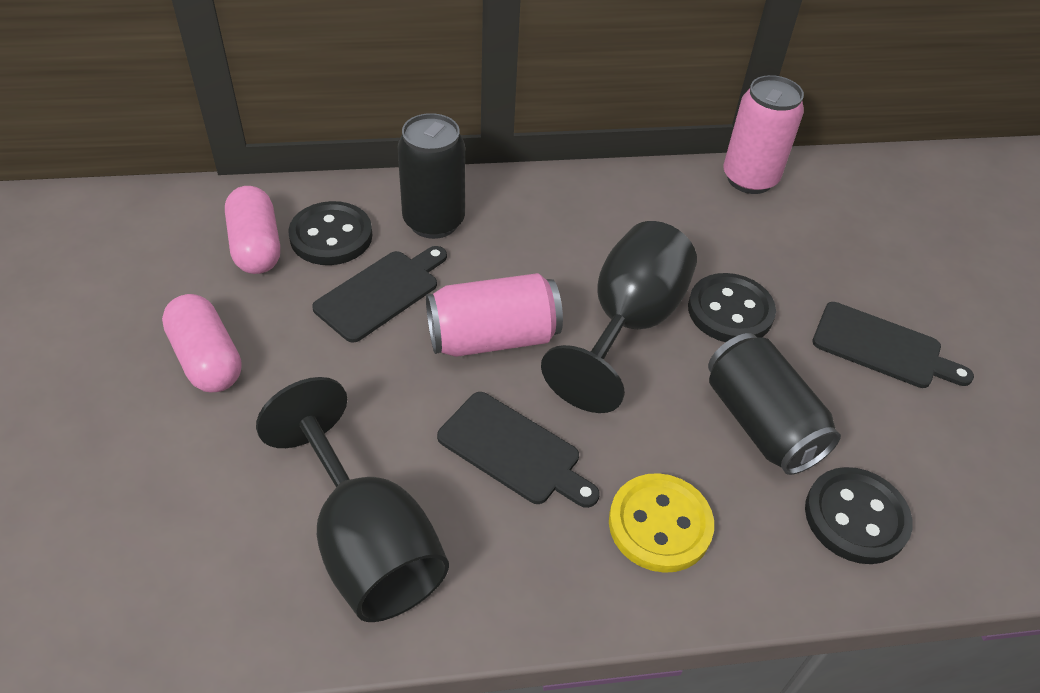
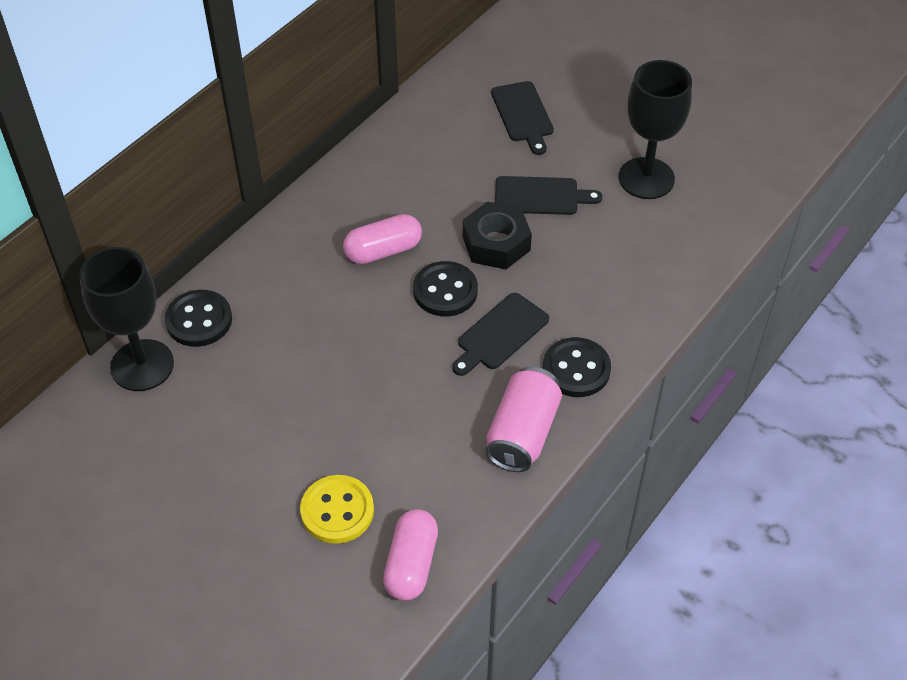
black can: [398,113,465,239] [708,333,841,475] = 2 -> none = 0
black nut: none = 0 -> [463,201,532,269] = 1
pink can: [426,273,563,357] [723,75,804,194] = 2 -> [486,367,562,472] = 1

